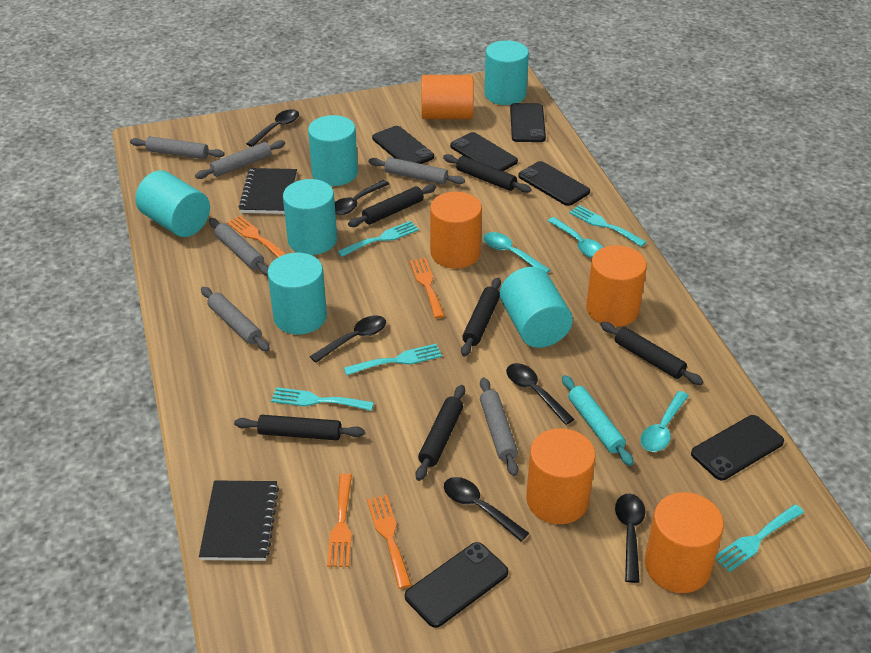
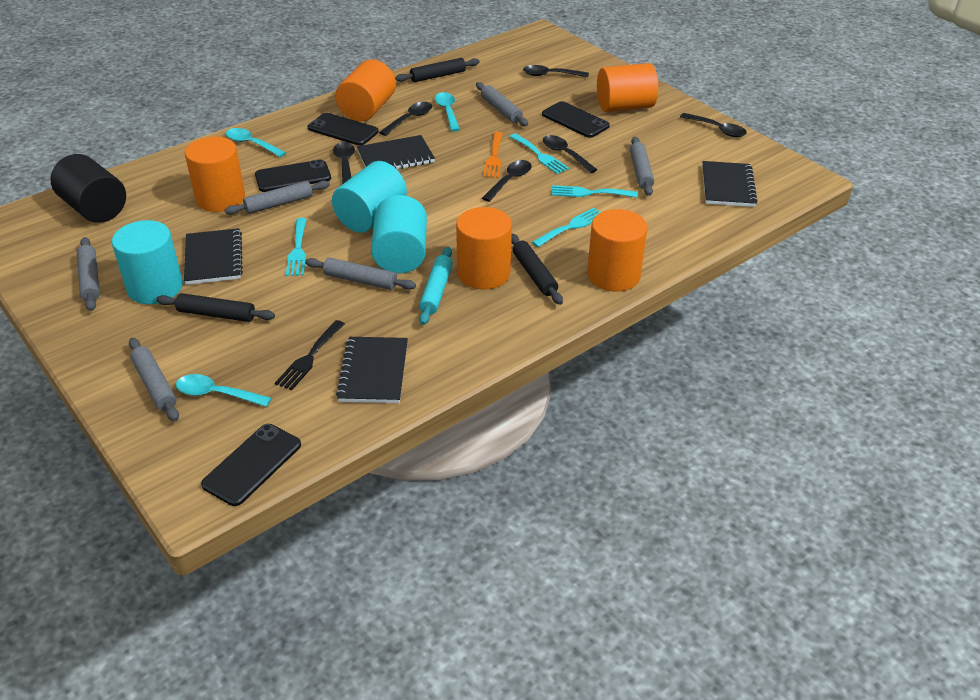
black cylinder: none = 0 -> [51,154,126,223] = 1
black fork: none = 0 -> [275,320,345,390] = 1
black notebook: [199,480,279,561] [238,168,297,214] = 2 -> [184,228,243,285] [336,337,408,403] [357,135,435,169] [702,161,758,207] = 4
black phone: [372,126,434,164] [405,542,508,628] [450,132,518,171] [510,103,546,142] [518,161,590,206] [691,415,784,480] = 6 -> [201,424,301,506] [255,159,331,192] [308,113,379,146] [542,101,610,138] = 4
black rolling pin: [234,415,365,440] [348,184,436,227] [415,385,465,481] [443,154,531,193] [461,278,501,357] [600,322,703,385] = 6 -> [156,293,275,322] [395,58,480,82] [511,234,563,305] = 3
orange fork: [227,216,286,257] [327,473,352,567] [367,495,411,589] [410,258,445,318] = 4 -> [483,132,503,178] = 1
turquoise cylinder: [135,170,210,237] [268,253,327,334] [283,179,337,255] [308,115,358,186] [484,40,529,105] [500,267,573,348] = 6 -> [112,220,183,304] [332,161,407,233] [371,195,427,273] = 3
turquoise fork: [271,387,374,411] [337,221,419,257] [344,344,442,375] [569,205,646,247] [715,504,804,572] = 5 -> [286,218,307,276] [510,133,569,174] [532,208,601,247] [551,185,637,198] = 4

